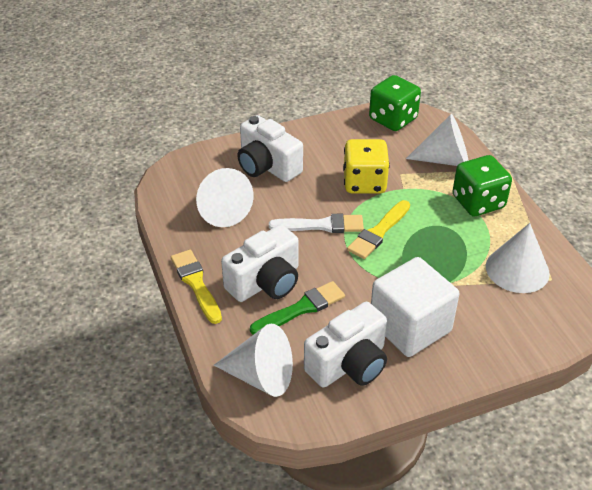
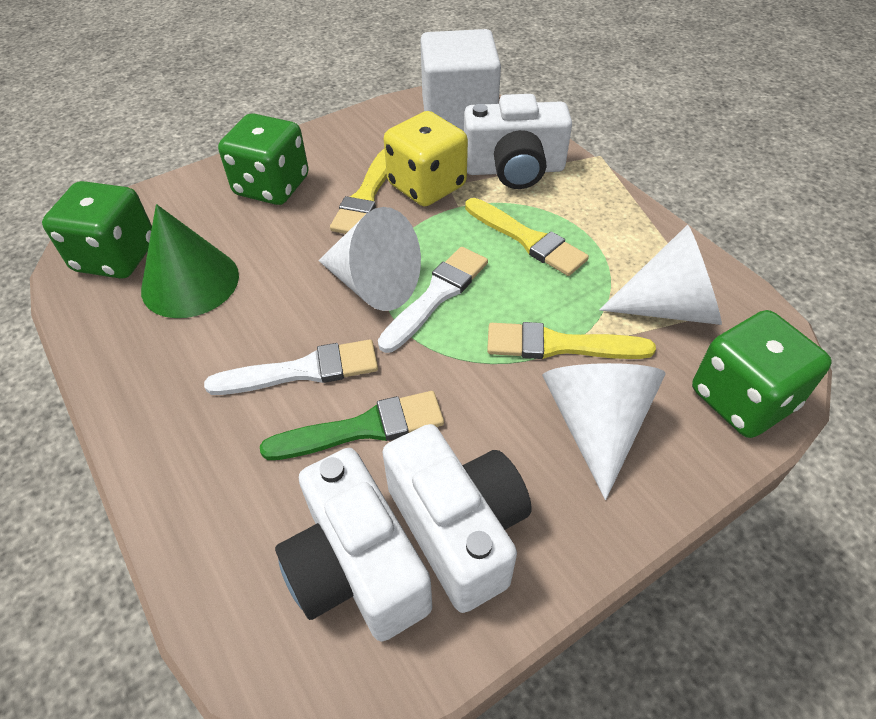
green dice: [369,75,421,131] [453,155,512,216] = 2 -> [42,181,152,279] [218,113,309,205] [692,310,832,438] = 3
white brush: [269,214,364,233] = 1 -> [204,339,378,395] [378,247,488,353] = 2
white cone: [196,168,254,227] [214,324,293,397] [406,114,469,166] [486,223,550,293] = 4 -> [318,207,421,311] [542,363,666,500] [599,225,722,325] = 3
yellow brush: [171,250,222,324] [347,200,410,259] = 2 -> [330,149,387,234] [465,198,589,276] [487,322,656,359] = 3

